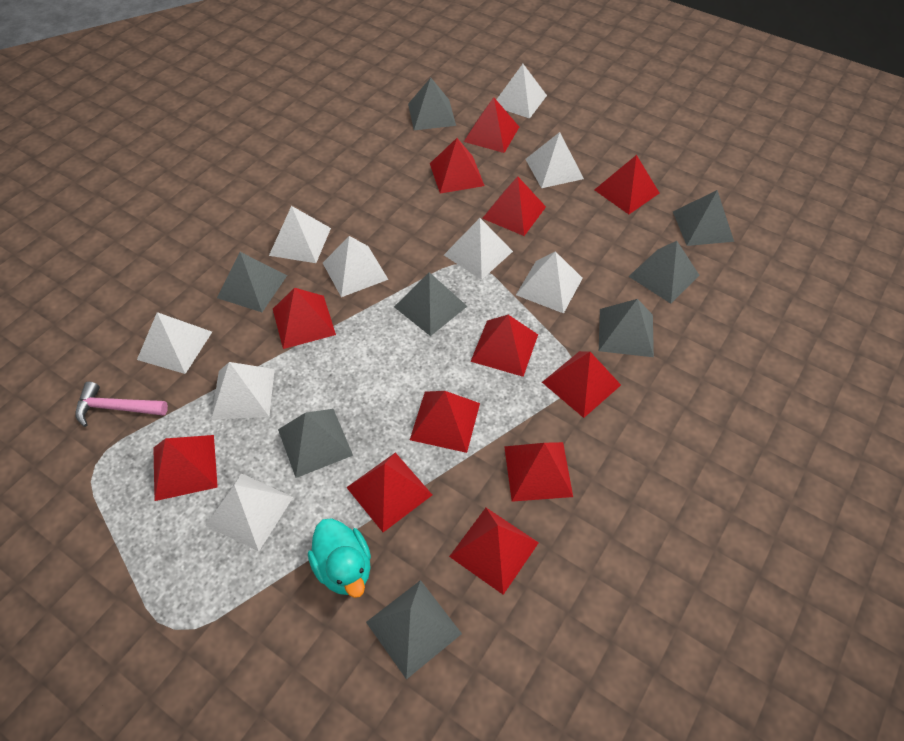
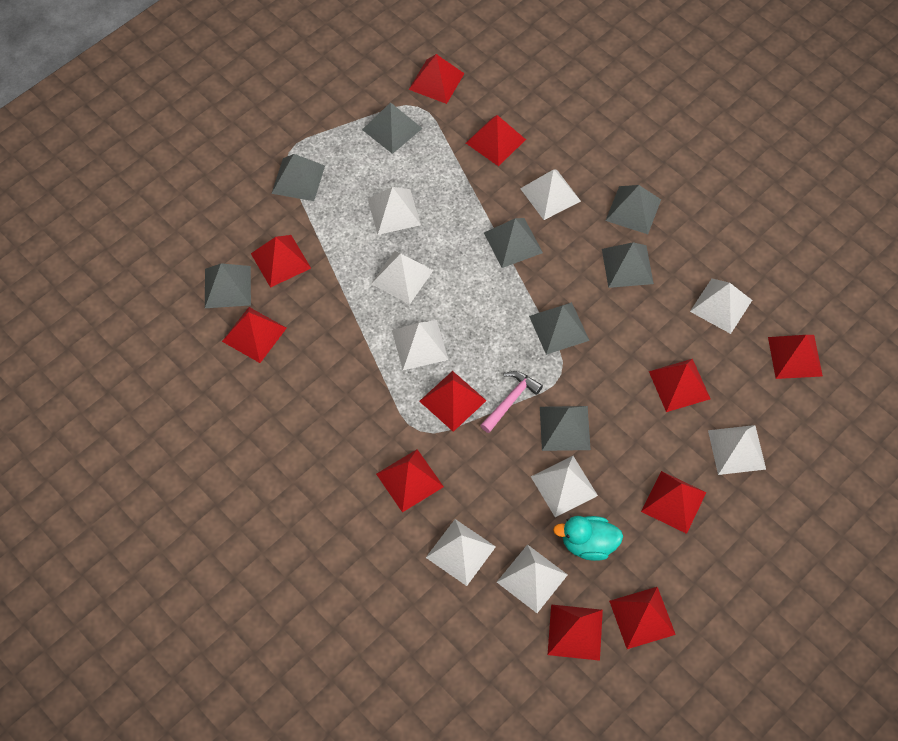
red pyramid: [153,435,218,501] [273,288,336,349] [346,452,432,532] [410,391,480,453] [430,138,484,194] [449,508,539,595] [464,97,519,153] [470,315,538,377] [482,176,546,236] [504,442,573,502] [542,351,621,418] [594,155,659,214] = 12 -> [222,307,287,363] [251,235,311,288] [376,449,444,512] [409,54,465,104] [419,371,487,432] [466,115,526,166] [548,604,603,661] [609,587,676,649] [641,471,706,534] [649,359,710,412] [768,335,823,379] = 11

